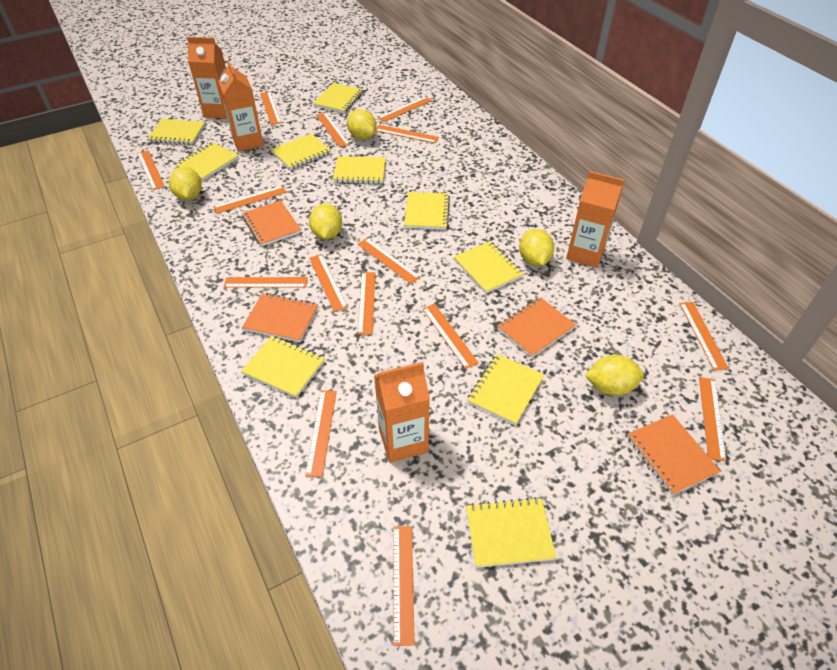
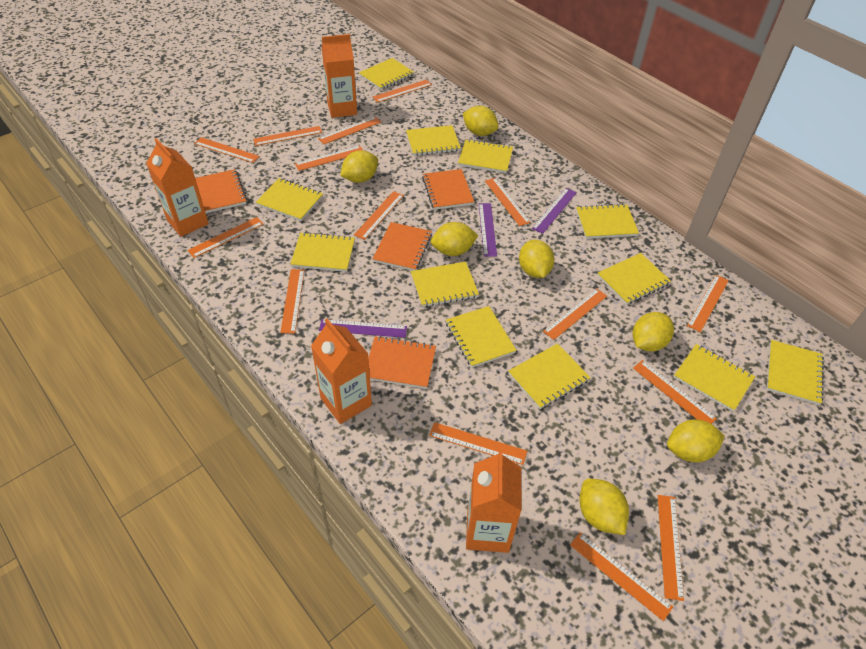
purple ruler: none = 0 -> [319,319,407,338] [479,203,497,256] [532,188,577,234] = 3
yellow lemon: [169,167,202,200] [309,204,342,240] [347,109,377,140] [519,229,554,266] [584,355,644,396] = 5 -> [340,150,378,183] [431,222,478,256] [463,106,499,136] [519,240,554,278] [579,479,629,535] [633,312,674,351] [667,420,725,462] = 7
yellow notebook: [147,119,205,145] [176,142,239,181] [241,336,325,398] [271,133,331,170] [313,83,363,113] [333,156,386,183] [404,192,450,230] [454,241,524,294] [466,497,556,568] [467,354,544,425] = 10 -> [256,178,323,221] [290,232,355,272] [359,58,414,90] [406,125,461,156] [411,261,479,307] [446,306,517,368] [458,139,513,173] [508,343,591,409] [576,204,639,239] [597,253,671,305] [674,344,755,412] [767,340,824,405] = 12

